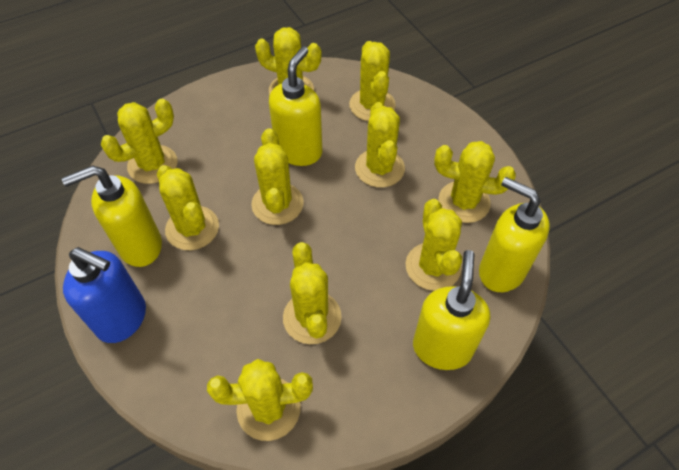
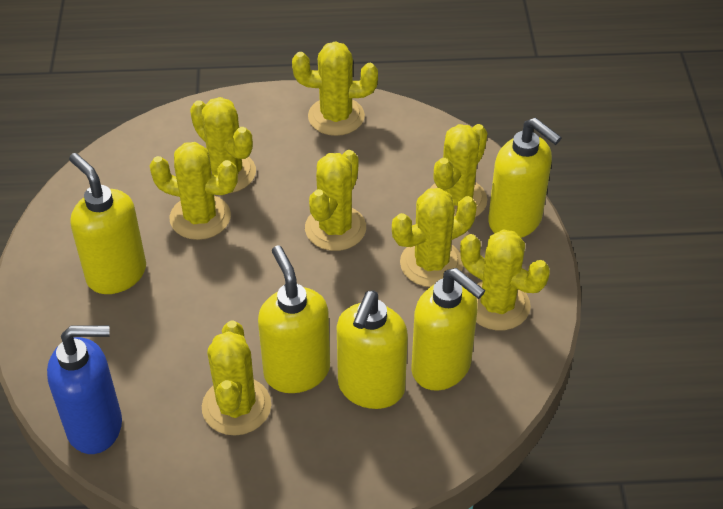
yellow cactus: [101,99,178,184] [157,165,219,250] [207,359,313,441] [251,128,304,225] [255,27,321,95] [283,242,342,344] [349,41,396,121] [355,102,405,188] [406,199,462,291] [434,141,516,223] = 10 -> [150,142,238,240] [190,97,256,193] [202,320,271,436] [292,41,378,136] [305,150,366,251] [392,188,477,287] [430,124,487,217] [460,229,550,331] = 8
yellow soap dispenser: [62,165,162,267] [269,46,322,166] [413,250,490,370] [479,177,550,292] = 4 -> [69,153,146,294] [258,245,330,393] [337,291,408,409] [411,268,485,391] [488,118,562,238] = 5

